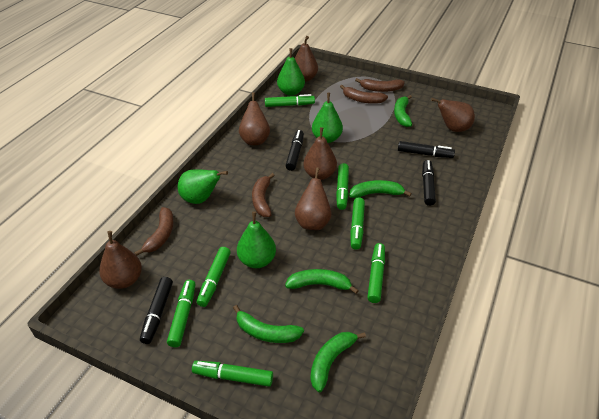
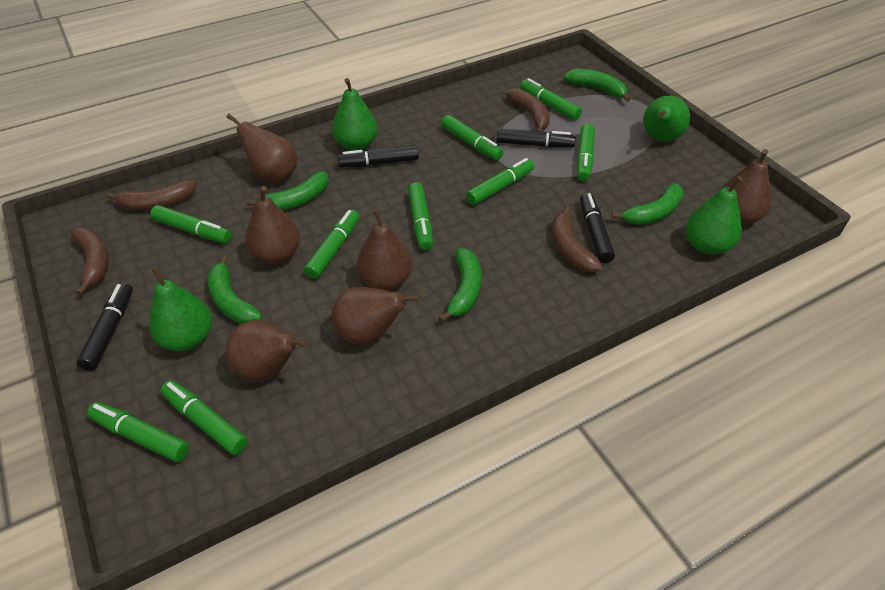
green marker: [167,280,195,347] [192,361,273,387] [197,247,231,307] [265,94,315,107] [336,163,349,210] [350,197,365,250] [367,243,385,303] = 7 -> [87,402,189,462] [150,205,231,243] [161,380,248,455] [304,210,359,279] [408,182,433,251] [441,115,503,160] [466,158,534,205] [520,78,582,120] [577,124,595,181] = 9

